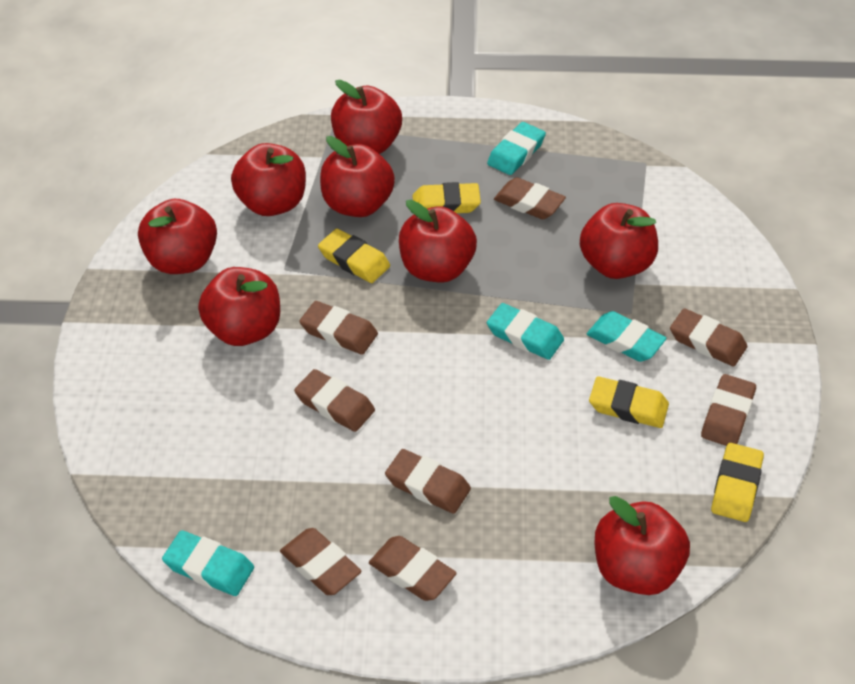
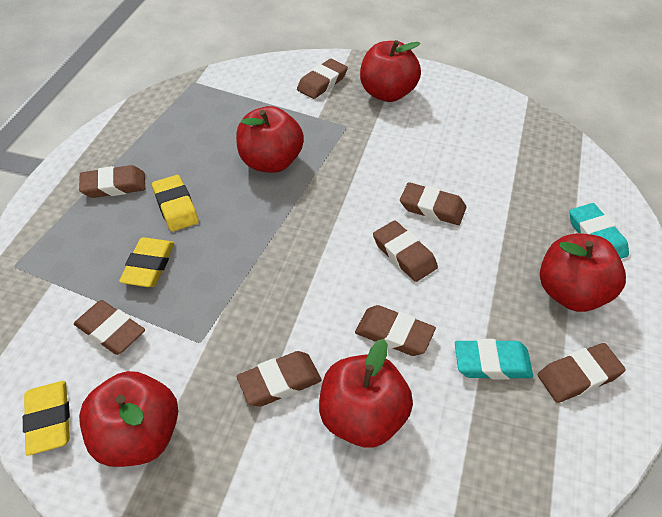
red apple: [138,199,217,274] [198,267,280,346] [231,143,306,216] [320,136,395,217] [331,80,402,154] [399,200,477,283] [580,203,658,279] [594,496,690,595] = 8 -> [79,371,178,467] [236,106,304,173] [319,339,413,448] [360,40,421,102] [540,233,626,312] = 5
turquoise eraser: [162,530,254,596] [487,122,546,175] [487,303,564,360] [587,311,667,362] = 4 -> [455,339,533,380] [569,203,629,259] = 2
yellow eraser: [318,229,390,283] [412,182,481,213] [589,376,669,428] [711,443,764,522] = 4 -> [23,381,70,456] [119,237,174,287] [152,175,199,232] = 3

